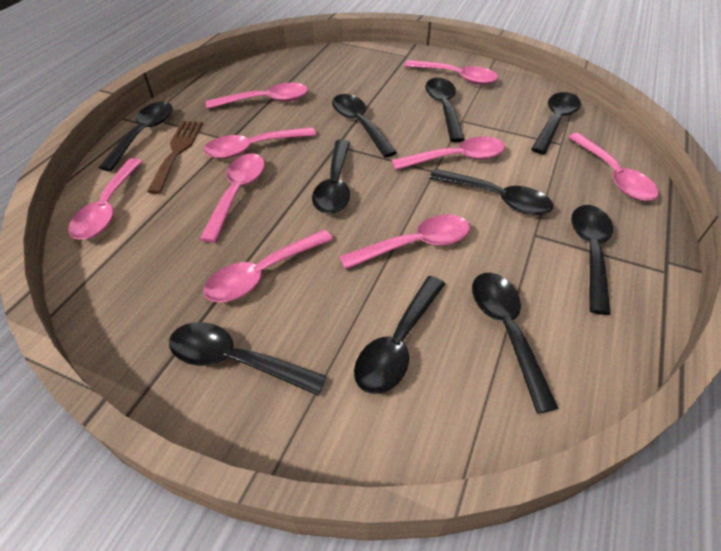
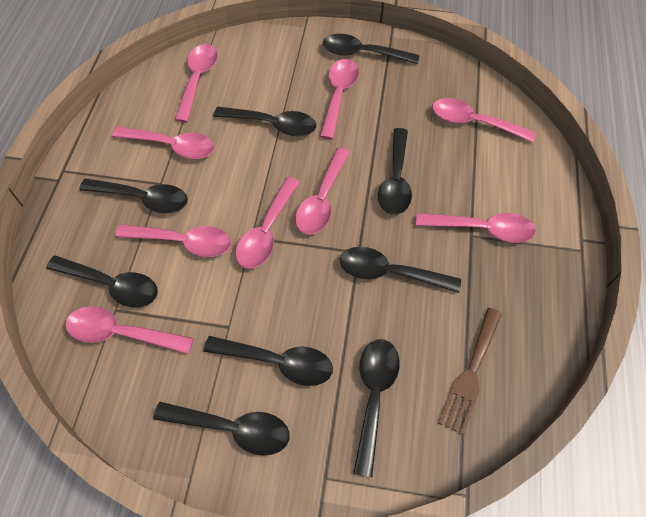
black spoon: [98,101,173,171] [169,322,327,395] [312,140,350,214] [332,94,397,158] [354,276,445,394] [425,78,465,142] [429,169,553,215] [472,273,559,413] [531,92,581,154] [571,205,613,315] = 10 -> [46,255,158,307] [79,178,188,213] [153,402,290,456] [204,336,333,386] [214,107,316,136] [323,34,420,64] [340,247,461,293] [353,339,400,477] [378,128,412,215] = 9

